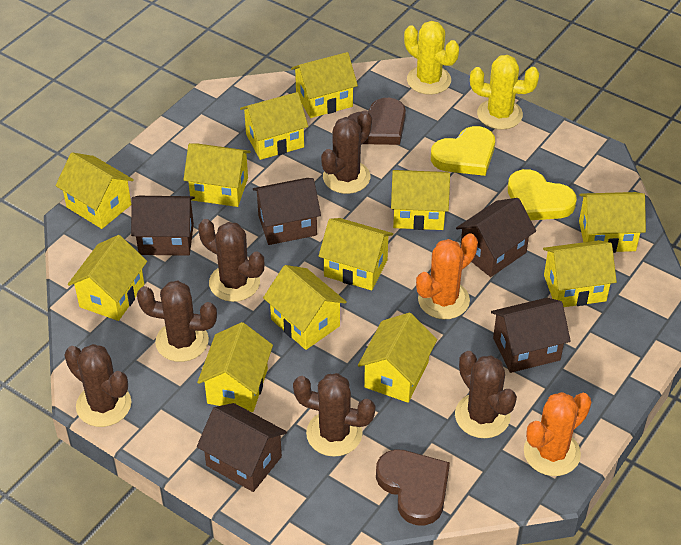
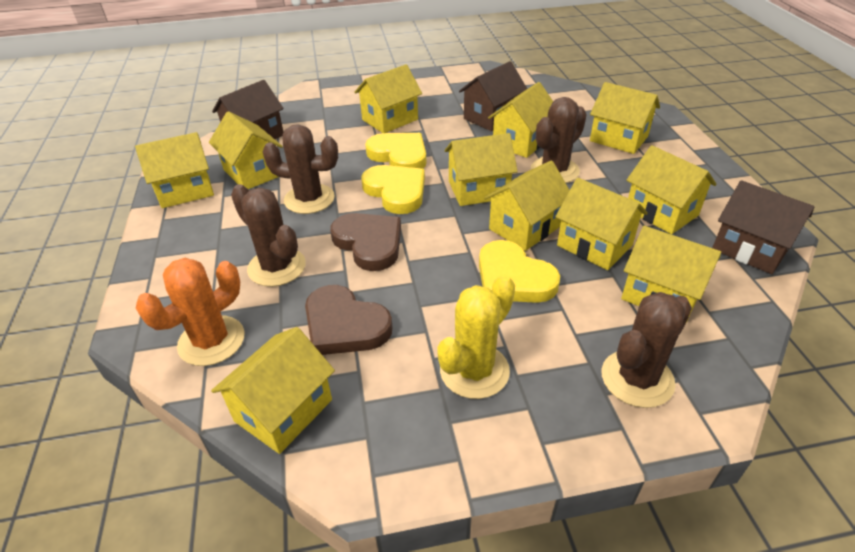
brown cactus: [65,344,132,427] [137,280,217,362] [198,219,264,302] [293,373,375,457] [321,110,372,194] [455,351,517,438] = 6 -> [231,184,306,287] [263,124,338,214] [531,97,587,183] [601,292,692,408] = 4
brown house: [131,196,195,256] [197,403,287,492] [253,178,321,245] [456,198,536,277] [491,298,571,373] = 5 -> [212,80,284,139] [459,61,527,131] [712,180,815,274] = 3
orange cactus: [416,233,478,319] [524,392,591,476] = 2 -> [136,258,245,366] = 1
yellow cactus: [404,21,459,95] [470,55,539,130] = 2 -> [437,275,515,399] = 1
yellow heart: [431,126,495,176] [508,169,577,220] = 2 -> [361,165,425,214] [365,133,426,169] [479,240,560,303] = 3
yellow house: [55,153,134,229] [68,235,147,321] [183,143,251,207] [197,322,273,412] [240,92,308,160] [263,265,347,350] [291,52,358,118] [319,218,393,290] [358,313,437,403] [391,170,450,230] [543,240,617,307] [579,192,646,253] = 12 -> [135,132,214,208] [209,111,283,189] [211,327,335,454] [354,64,422,133] [445,133,518,206] [484,161,570,251] [488,82,553,158] [555,178,648,270] [590,82,660,154] [621,226,721,320] [626,145,717,234] = 11

